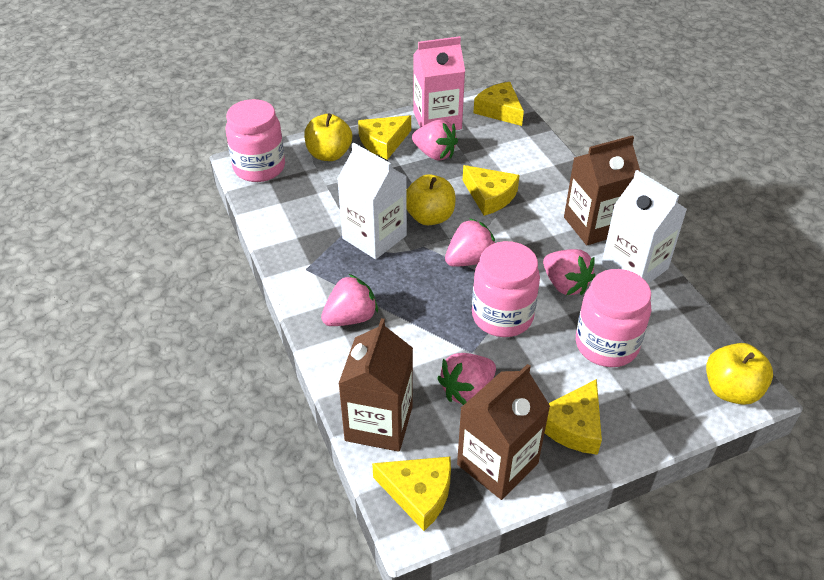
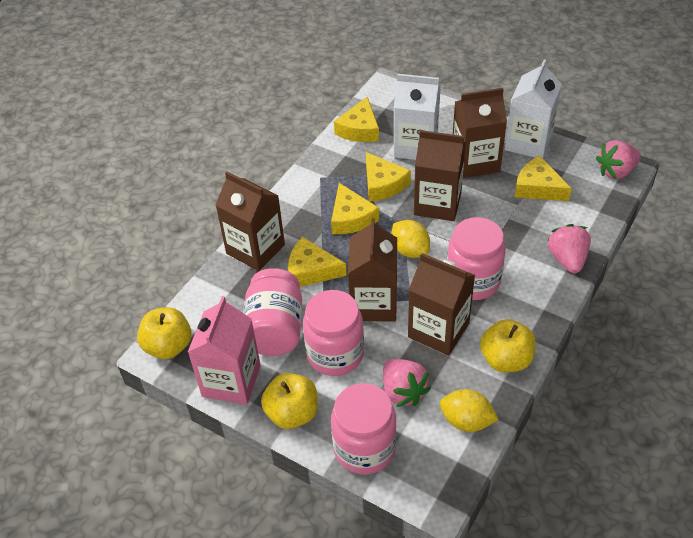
brown carton: [338,318,413,452] [457,364,550,500] [564,135,641,245] = 3 -> [216,171,285,271] [348,218,397,322] [408,253,475,356] [414,130,466,221] [453,88,507,178] = 5
pink jar: [226,99,285,182] [472,241,540,337] [576,269,651,367] = 3 -> [243,268,302,356] [303,290,364,376] [331,383,397,474] [447,217,506,300] = 4
pink strawberry: [321,274,378,326] [412,120,458,161] [437,353,496,405] [445,218,495,267] [543,249,595,295] = 5 -> [383,359,431,407] [547,224,591,273] [596,140,641,179] = 3
yellow lemon: none = 0 -> [391,220,430,258] [440,389,499,432] = 2

